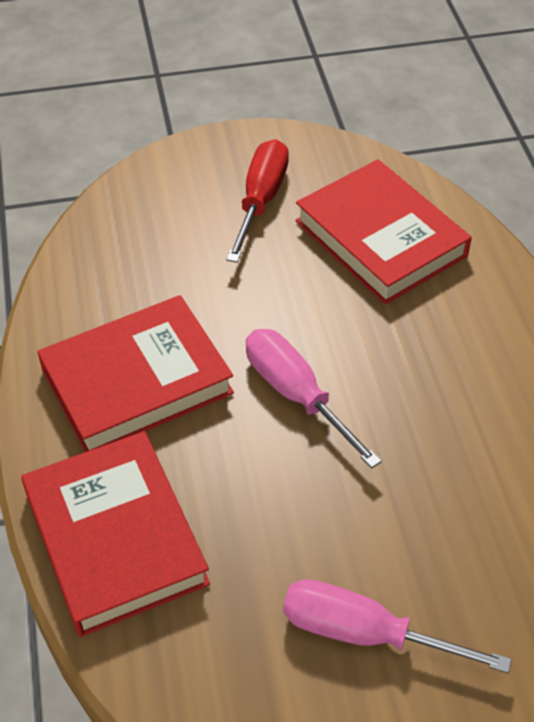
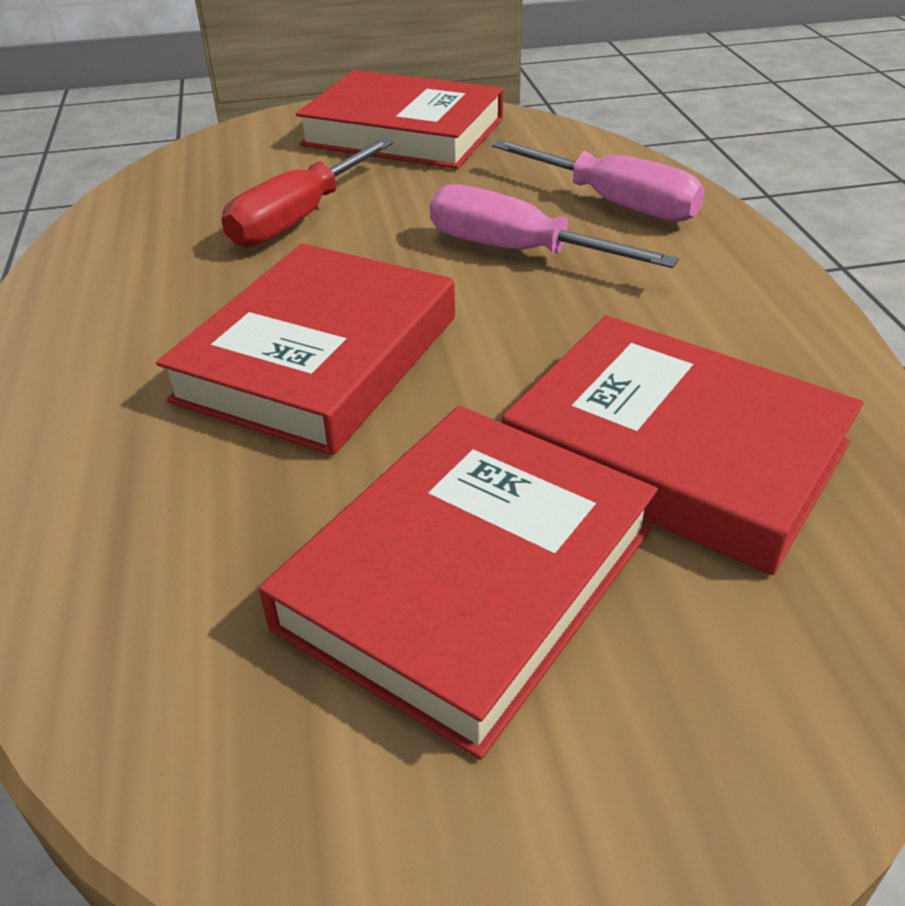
red book: [21,431,210,637] [37,295,234,452] [295,159,472,304] = 3 -> [156,243,455,455] [259,406,658,759] [296,70,503,169] [502,316,863,575] = 4

